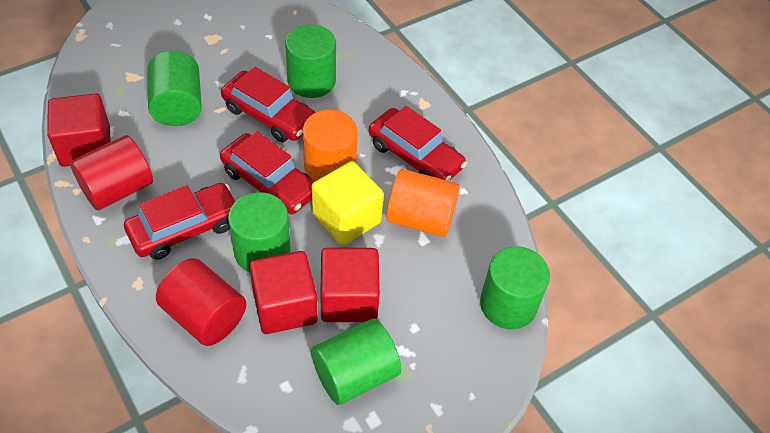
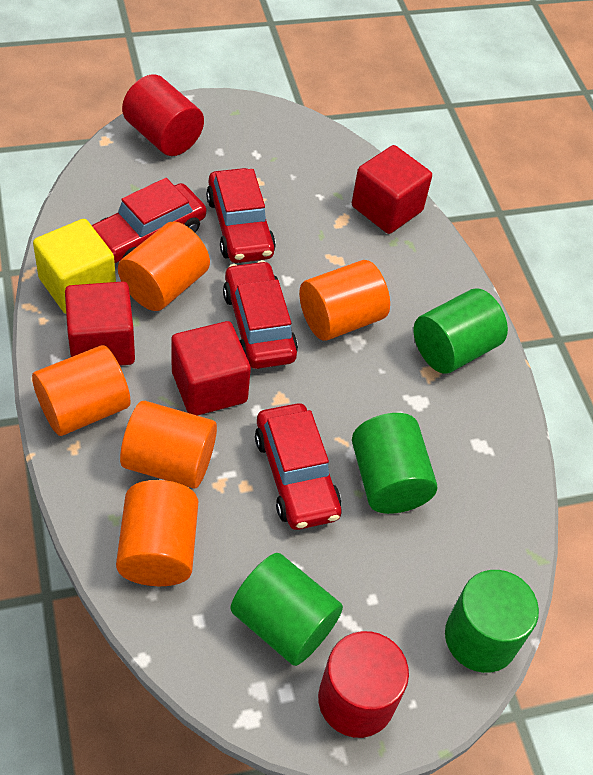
green cylinder: [147,51,202,126] [228,192,291,272] [285,25,336,98] [311,319,401,405] [480,246,550,329] = 5 -> [230,553,343,666] [352,413,437,514] [413,288,508,374] [445,570,539,673] = 4
orange cylinder: [303,110,358,182] [386,169,460,237] = 2 -> [32,345,131,436] [116,480,198,586] [118,221,210,311] [120,401,217,489] [299,260,390,341] = 5

